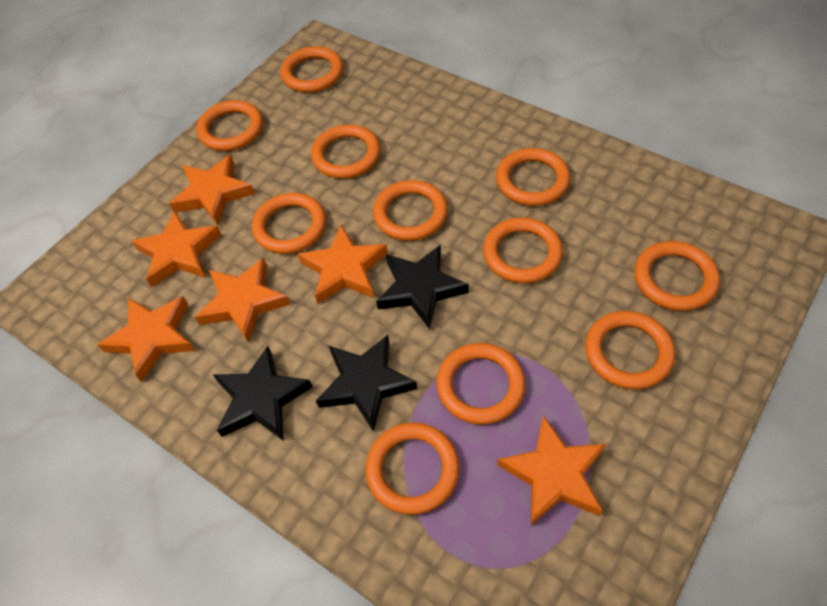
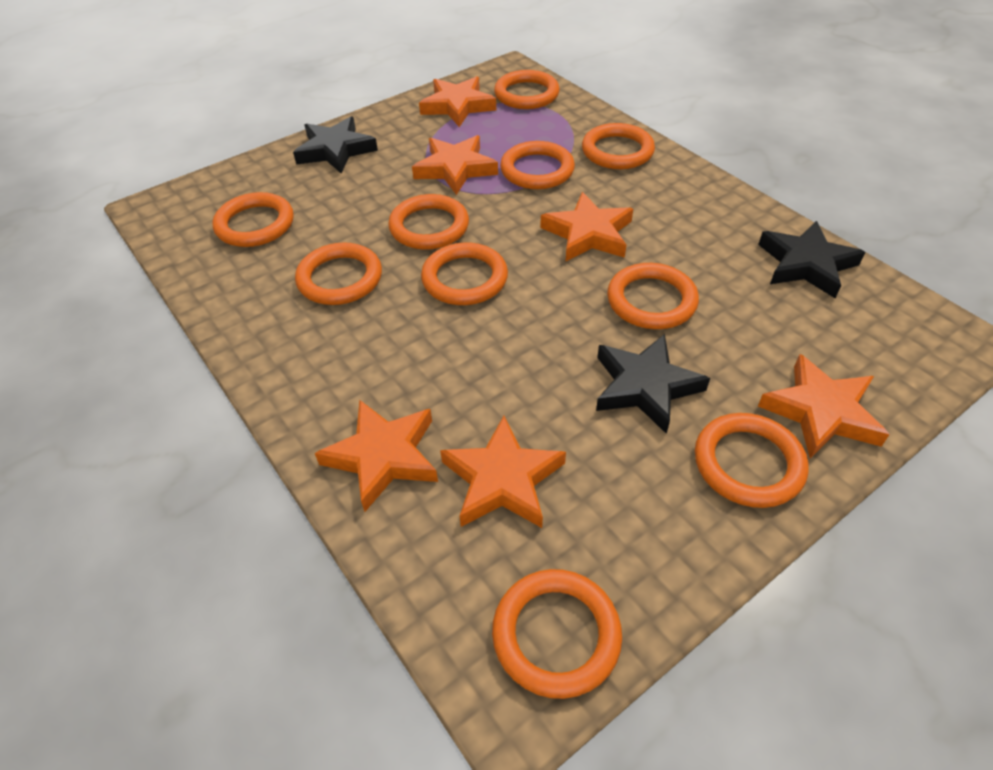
orange ring: [196,100,263,151] [252,193,326,254] [280,46,343,93] [311,125,380,179] [365,422,460,515] [373,180,448,241] [437,343,526,425] [483,217,563,283] [496,148,570,206] [585,311,675,390] [634,241,720,311] = 11 -> [212,192,294,247] [295,242,382,305] [388,194,469,250] [421,242,508,305] [492,569,622,699] [494,70,560,109] [500,141,575,189] [582,123,655,169] [607,263,699,329] [695,413,809,508] = 10

